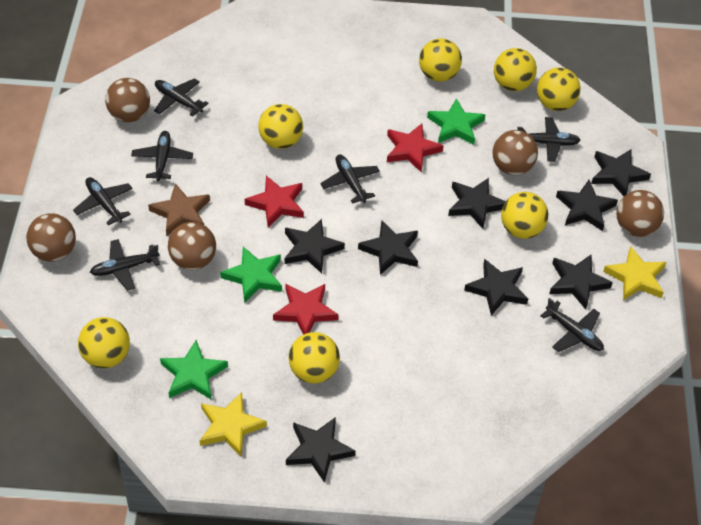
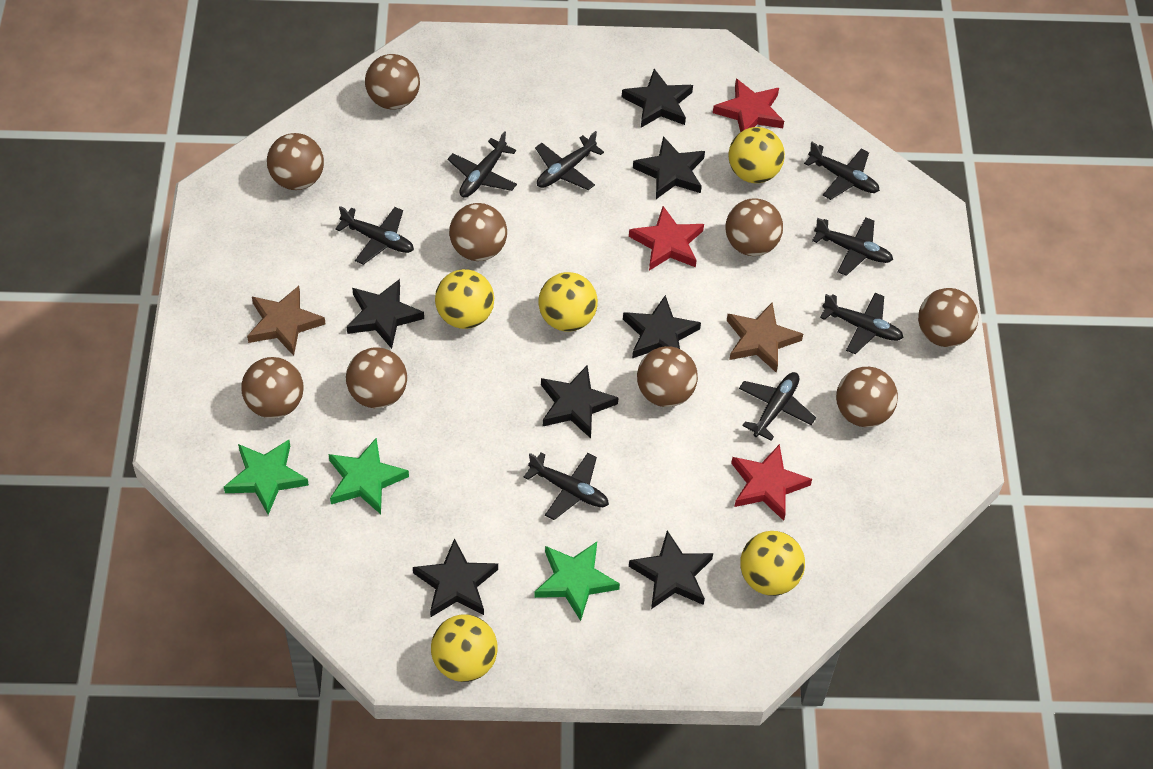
black plane: [73,177,133,225] [90,239,160,291] [131,131,193,181] [154,78,209,117] [320,154,380,204] [517,117,581,162] [541,298,604,352] = 7 -> [335,206,414,265] [448,131,517,197] [523,453,609,520] [535,131,604,190] [739,372,816,441] [804,142,880,200] [812,217,893,276] [820,293,904,354] = 8
black star: [285,219,345,274] [286,417,356,483] [358,220,418,275] [448,178,506,229] [464,259,528,315] [549,254,613,309] [556,180,618,231] [591,149,651,196] = 8 -> [347,279,424,349] [413,538,498,617] [541,366,619,438] [622,69,693,128] [623,295,701,358] [629,530,713,609] [633,136,705,199] = 7
brown ball: [26,213,76,262] [105,78,150,122] [168,222,216,270] [493,130,538,175] [616,190,664,237] = 5 -> [241,357,304,418] [267,133,324,190] [346,347,407,408] [365,54,420,110] [449,203,507,261] [637,346,698,407] [725,198,783,256] [836,367,898,427] [918,288,978,347] = 9
brown star: [148,183,210,236] = 1 -> [247,286,326,356] [727,303,803,373] = 2
yellow ball: [78,317,130,368] [258,104,303,149] [289,332,340,384] [419,38,462,82] [494,48,537,91] [501,192,548,239] [537,68,581,111] = 7 -> [431,614,498,682] [435,269,494,329] [538,272,598,332] [729,127,785,183] [740,531,805,596] = 5
yellow star: [200,392,267,457] [603,246,666,301] = 2 -> none = 0

